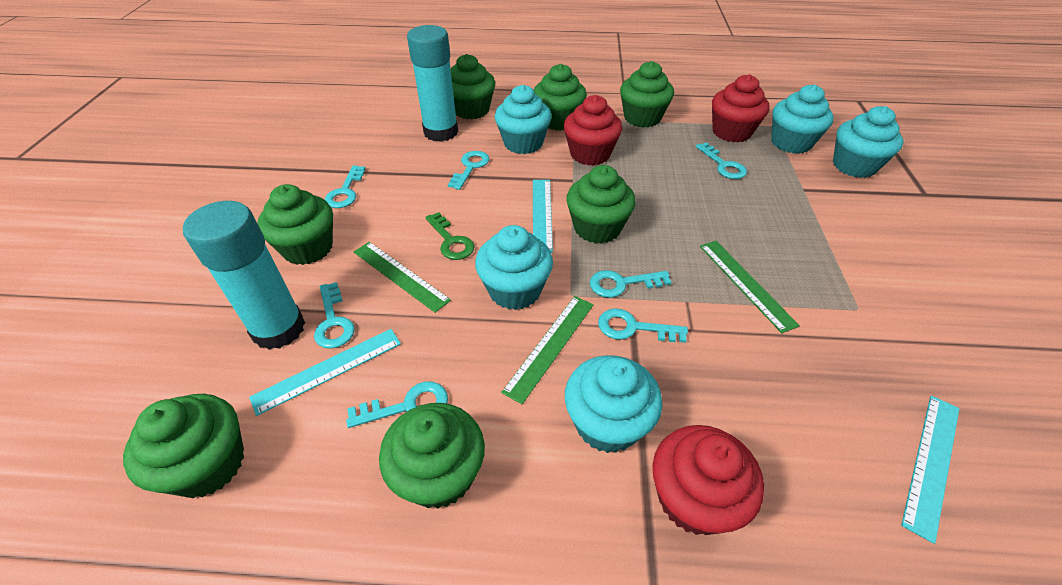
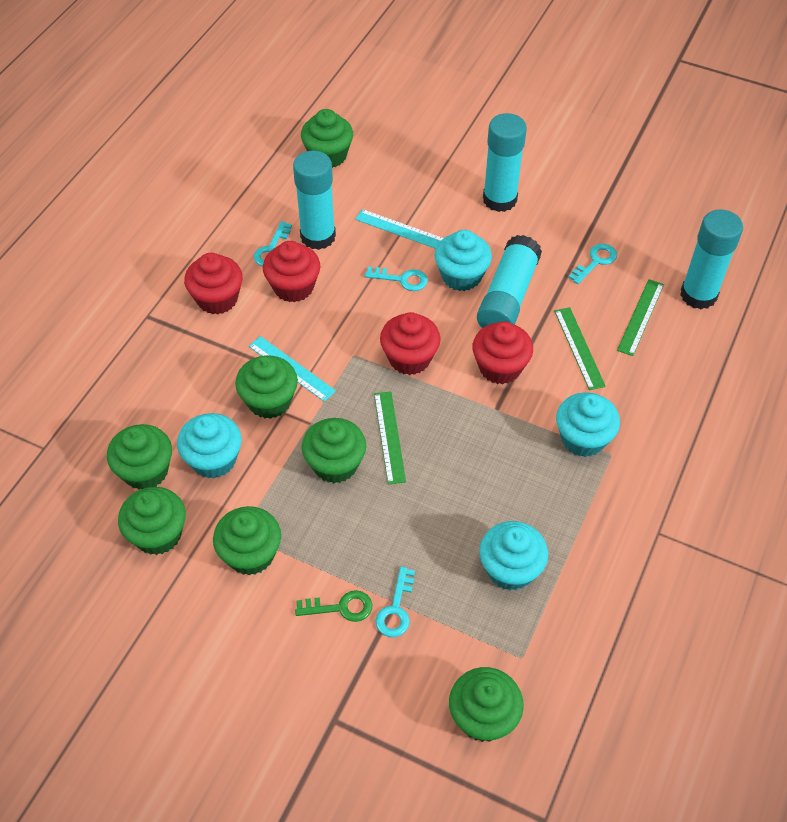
red cupcake: [564,95,622,166] [653,425,764,535] [712,74,770,142] = 3 -> [184,253,243,315] [263,241,320,302] [380,312,441,375] [473,322,533,384] = 4
turquoise cupcake: [475,225,553,310] [495,85,552,154] [565,355,662,453] [771,84,834,154] [833,106,904,178] = 5 -> [177,413,242,479] [435,230,492,291] [480,521,548,590] [556,392,620,457] = 4
turquoise glue stick: [183,201,305,350] [407,25,458,142] = 2 -> [293,151,336,250] [477,235,542,328] [483,113,527,212] [680,209,743,309] = 4
turquoise key: [314,282,355,349] [325,165,366,208] [346,381,448,428] [448,151,489,190] [590,270,672,298] [598,308,688,343] [696,142,747,179] = 7 -> [254,221,292,266] [365,267,428,291] [375,567,415,637] [568,244,617,284] = 4
turquoise ruler: [249,329,401,416] [533,180,553,253] [901,396,960,544] = 3 -> [249,336,336,402] [355,209,444,249] = 2

